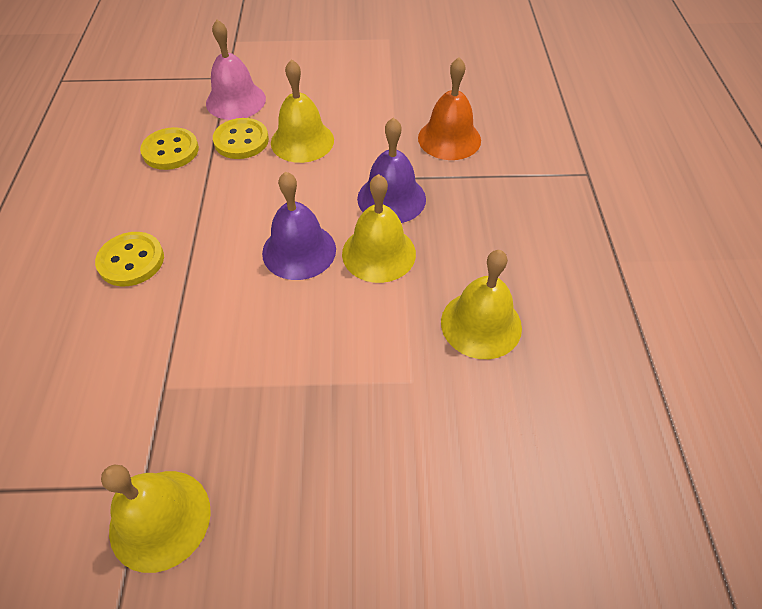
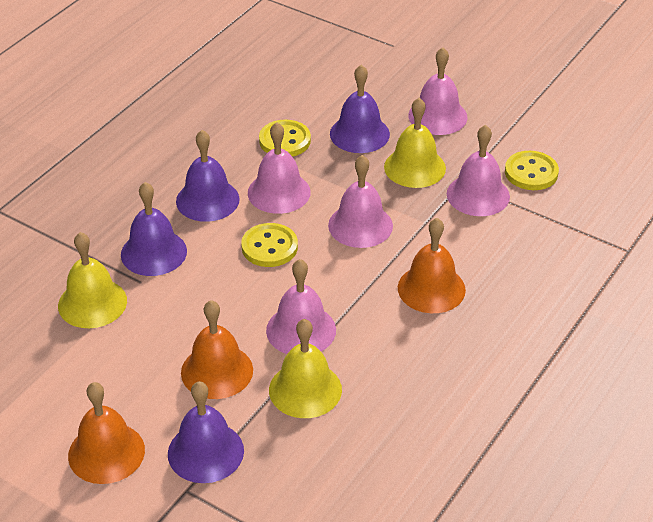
orange bell: [418,57,481,160] = 1 -> [68,382,145,484] [181,300,253,399] [398,218,466,313] = 3
pink bell: [206,20,266,120] = 1 -> [248,122,311,214] [266,259,336,354] [328,155,393,248] [408,47,467,135] [447,125,510,216] = 5
purple bell: [262,172,336,280] [357,117,426,223] = 2 -> [121,182,187,276] [168,381,244,483] [176,130,240,222] [330,65,390,153] = 4
yellow bell: [101,465,211,573] [271,59,334,163] [342,174,416,283] [441,250,522,359] = 4 -> [58,232,127,328] [269,319,342,418] [384,98,446,188] = 3

